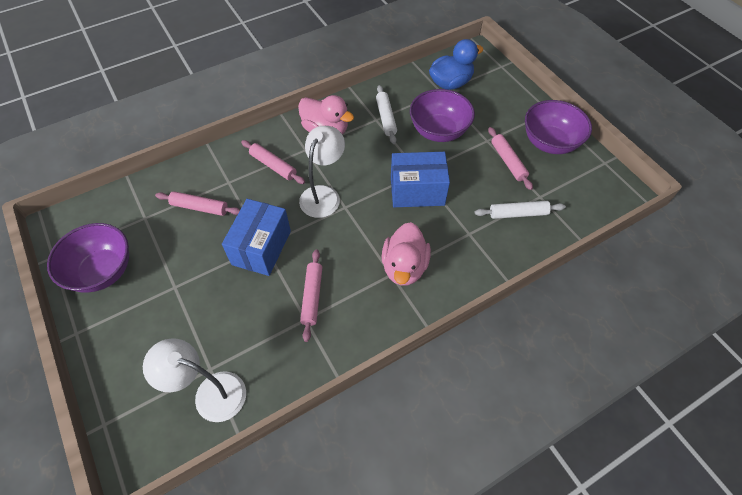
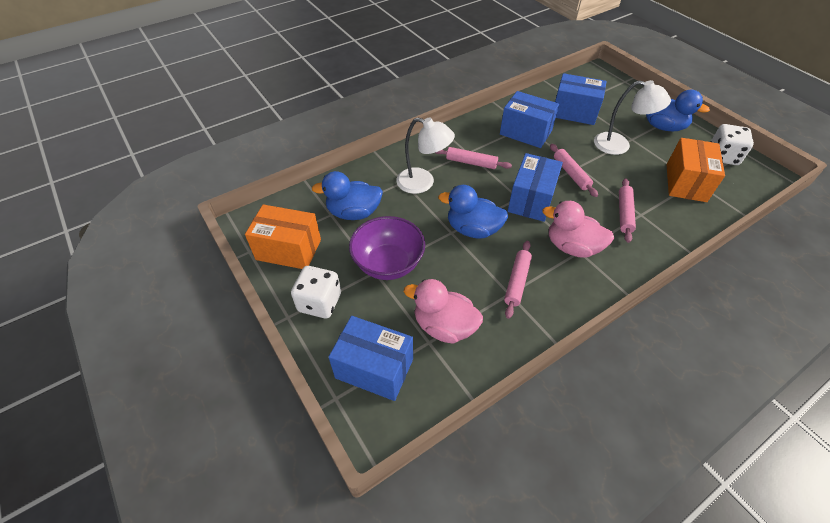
blue box: [222,199,291,276] [391,152,450,207] = 2 -> [329,316,413,401] [500,91,559,148] [508,153,563,222] [555,73,607,125] = 4
blue duck: [429,39,484,90] = 1 -> [312,171,383,220] [438,185,508,239] [646,90,710,131] = 3
orange box: none = 0 -> [245,204,321,269] [667,138,725,202] = 2
purple bowl: [47,223,129,293] [410,89,475,142] [525,100,592,154] = 3 -> [349,216,425,280] = 1
white dice: none = 0 -> [291,266,341,319] [710,124,754,165] = 2
white rolling pin: [376,85,397,144] [475,201,566,219] = 2 -> none = 0

